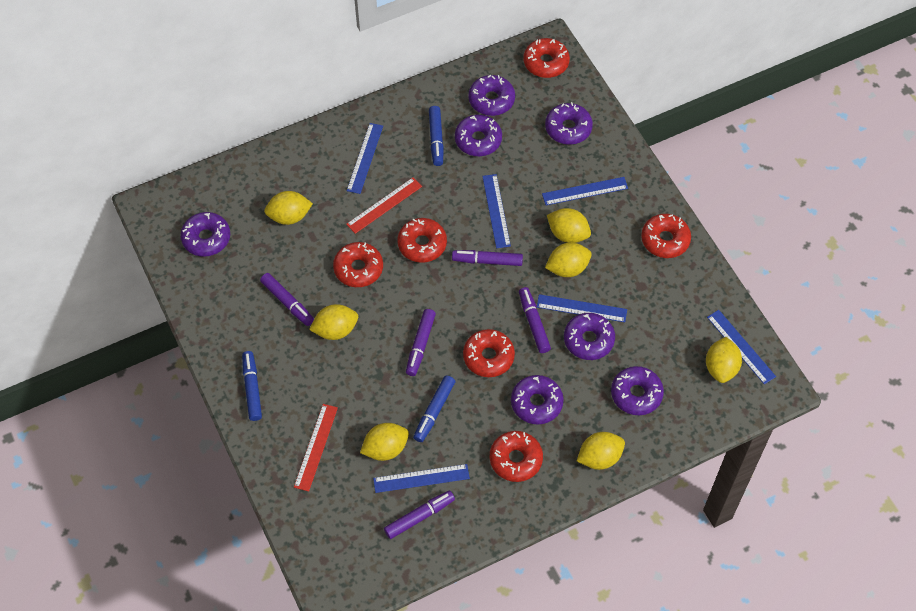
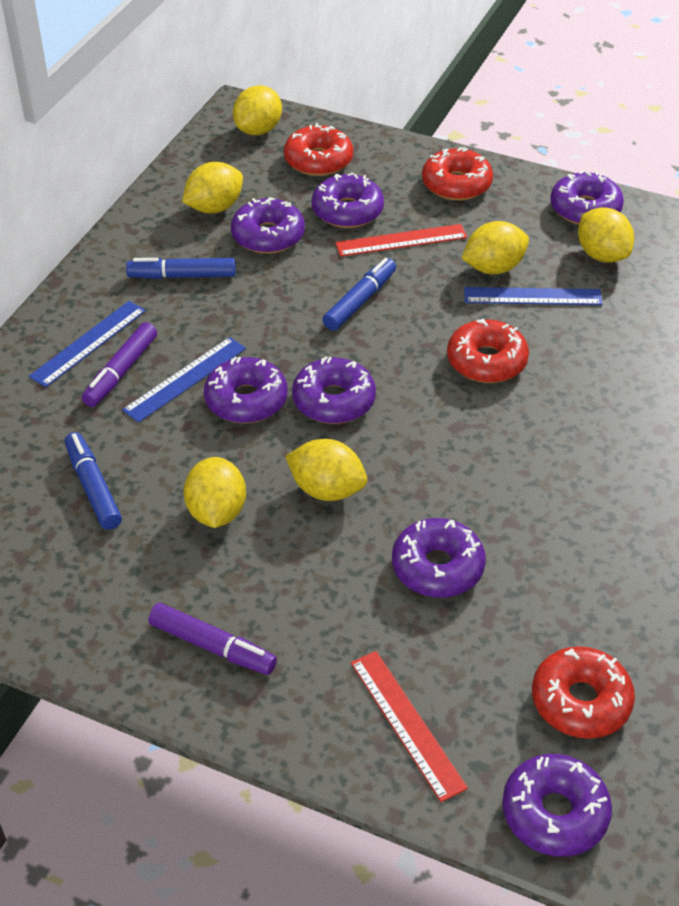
blue ruler: [347,123,383,194] [373,464,470,493] [482,174,511,248] [537,294,627,322] [542,177,628,205] [707,310,776,384] = 6 -> [29,301,146,387] [122,337,246,423] [464,287,603,305] = 3
purple marker: [260,273,314,326] [384,490,455,539] [406,309,436,376] [452,250,523,266] [519,287,551,353] = 5 -> [82,322,157,407] [148,603,277,675] = 2
red donut: [333,242,383,287] [397,218,447,263] [463,329,515,377] [490,431,543,482] [524,38,570,78] [641,214,691,258] = 6 -> [284,123,353,176] [422,147,493,201] [447,319,529,383] [532,646,635,739] = 4
yellow lemon: [264,191,313,225] [309,304,358,340] [360,423,409,461] [545,243,592,277] [547,208,591,243] [577,432,625,470] [706,337,742,383] = 7 -> [182,162,243,214] [183,457,246,528] [233,85,282,135] [285,439,367,501] [462,221,529,274] [578,207,634,263] = 6

